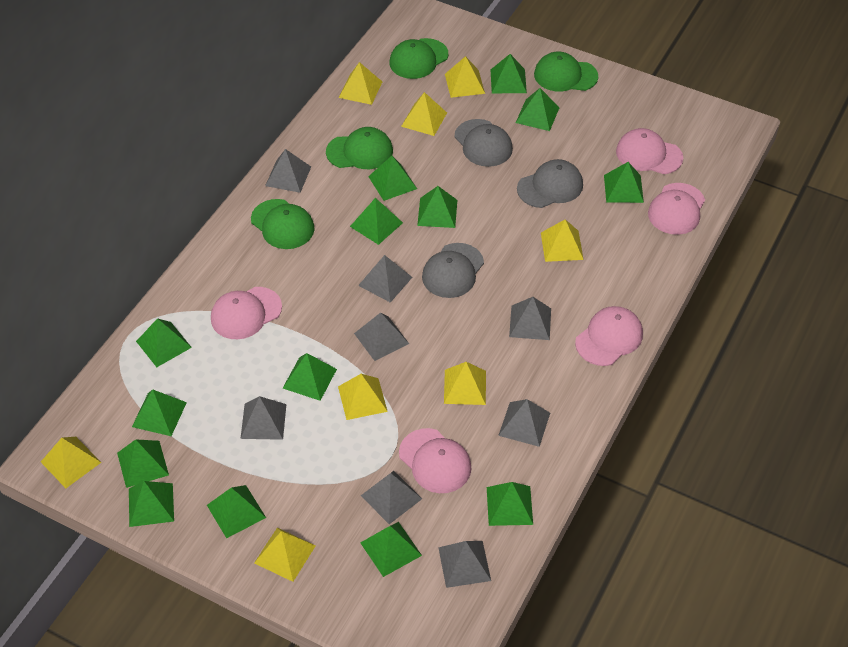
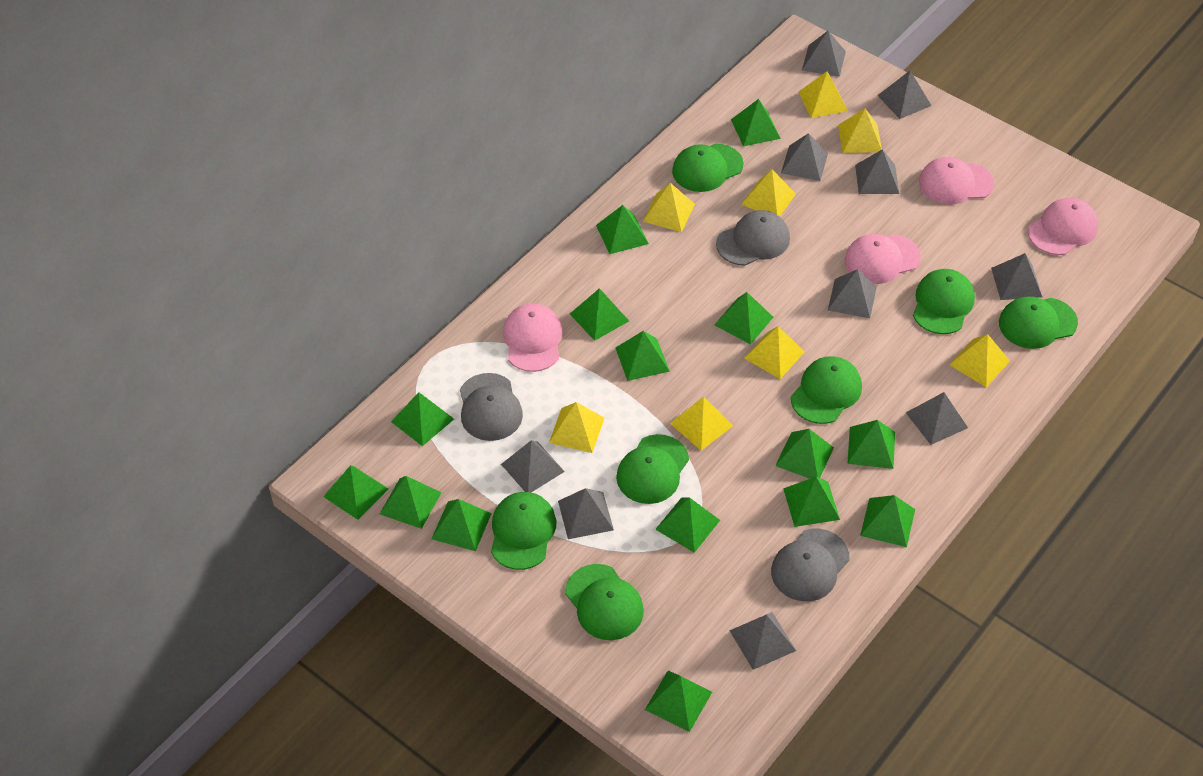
green cap: [251,199,314,249] [326,127,393,169] [389,38,448,79] [534,52,598,91] = 4 -> [491,492,556,570] [565,564,644,640] [616,434,689,504] [672,144,744,192] [791,356,862,424] [913,269,975,334] [999,296,1078,349] = 7
green pyramid: [117,439,169,488] [129,481,174,527] [132,389,187,436] [136,318,192,367] [207,485,266,538] [283,353,337,401] [350,198,403,245] [360,522,422,577] [368,156,417,201] [417,186,457,228] [487,482,533,526] [491,54,527,93] [516,88,559,131] [604,162,644,203] = 14 -> [323,465,388,520] [380,476,442,529] [391,392,454,446] [431,499,492,551] [570,288,629,341] [596,205,649,254] [616,331,670,381] [645,670,712,732] [655,498,720,553] [715,292,773,344] [731,99,781,146] [775,429,834,479] [783,477,840,527] [847,420,895,469] [860,495,915,547] = 15
grey pyramid: [240,396,287,440] [265,149,311,193] [354,313,409,361] [358,255,413,303] [361,471,422,524] [438,541,491,588] [498,399,550,447] [509,297,551,340] = 8 -> [501,440,565,492] [558,488,614,539] [729,612,796,670] [781,133,828,181] [802,31,846,77] [828,269,877,318] [855,149,899,194] [877,71,932,119] [906,392,968,445] [991,253,1042,300] = 10
pink cap: [211,287,282,339] [399,428,471,493] [575,306,643,366] [616,128,683,174] [648,183,705,235] = 5 -> [503,303,563,372] [845,234,921,284] [919,157,994,204] [1028,198,1098,255] = 4

